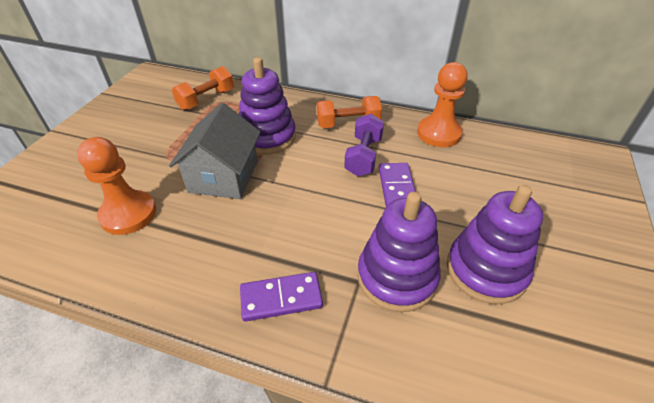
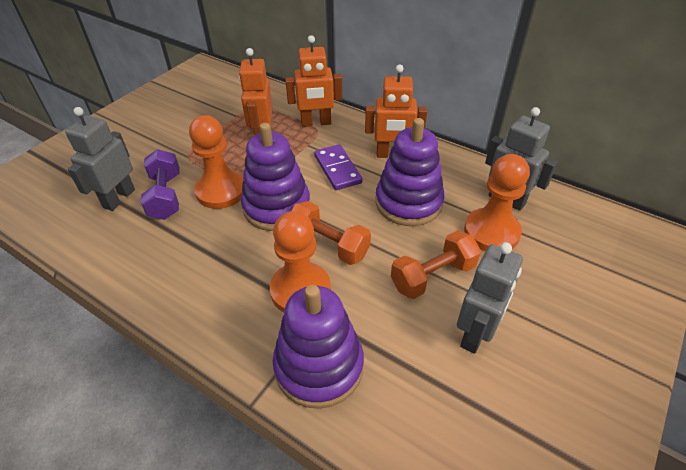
grey house: [169,103,261,199] = 1 -> none = 0
grey robot: none = 0 -> [65,107,135,211] [457,242,523,354] [485,107,558,211] = 3
orange pawn: [77,137,156,235] [417,62,468,147] = 2 -> [189,115,244,209] [270,211,331,312] [464,154,530,251] = 3
orange robot: none = 0 -> [239,48,272,135] [285,35,342,127] [365,64,427,158] = 3
purple domino: [240,272,323,322] [379,163,416,206] = 2 -> [314,144,363,190] = 1

